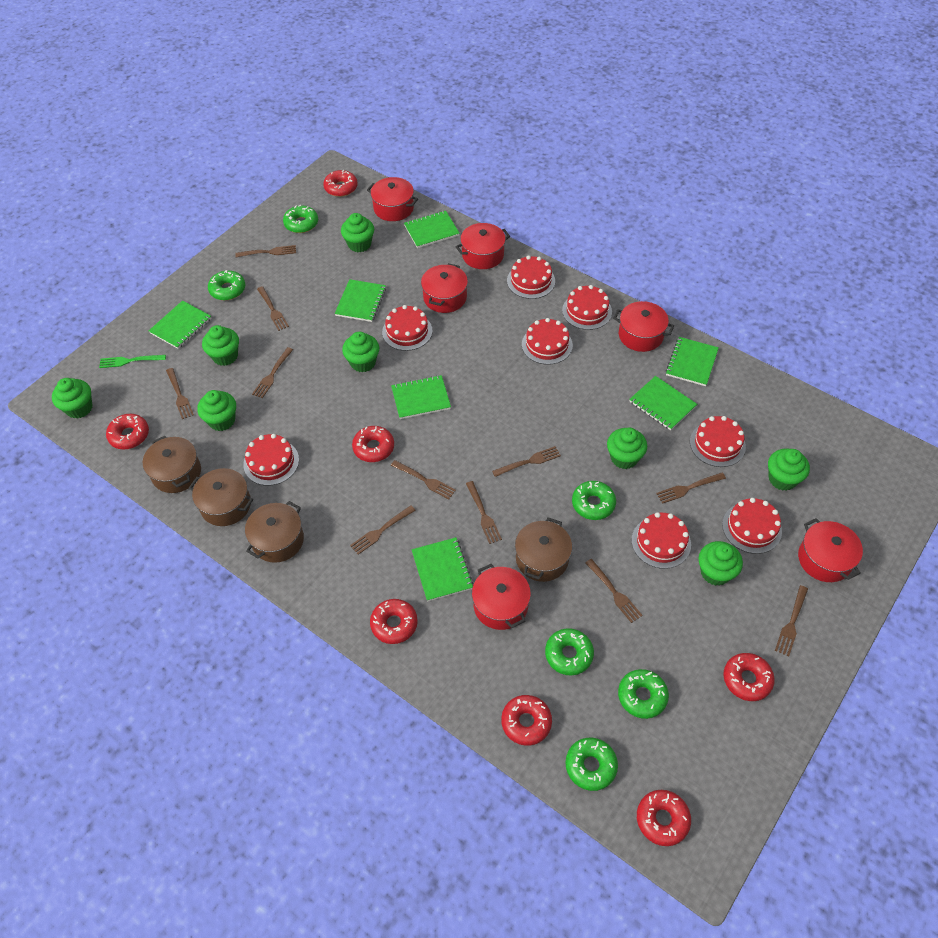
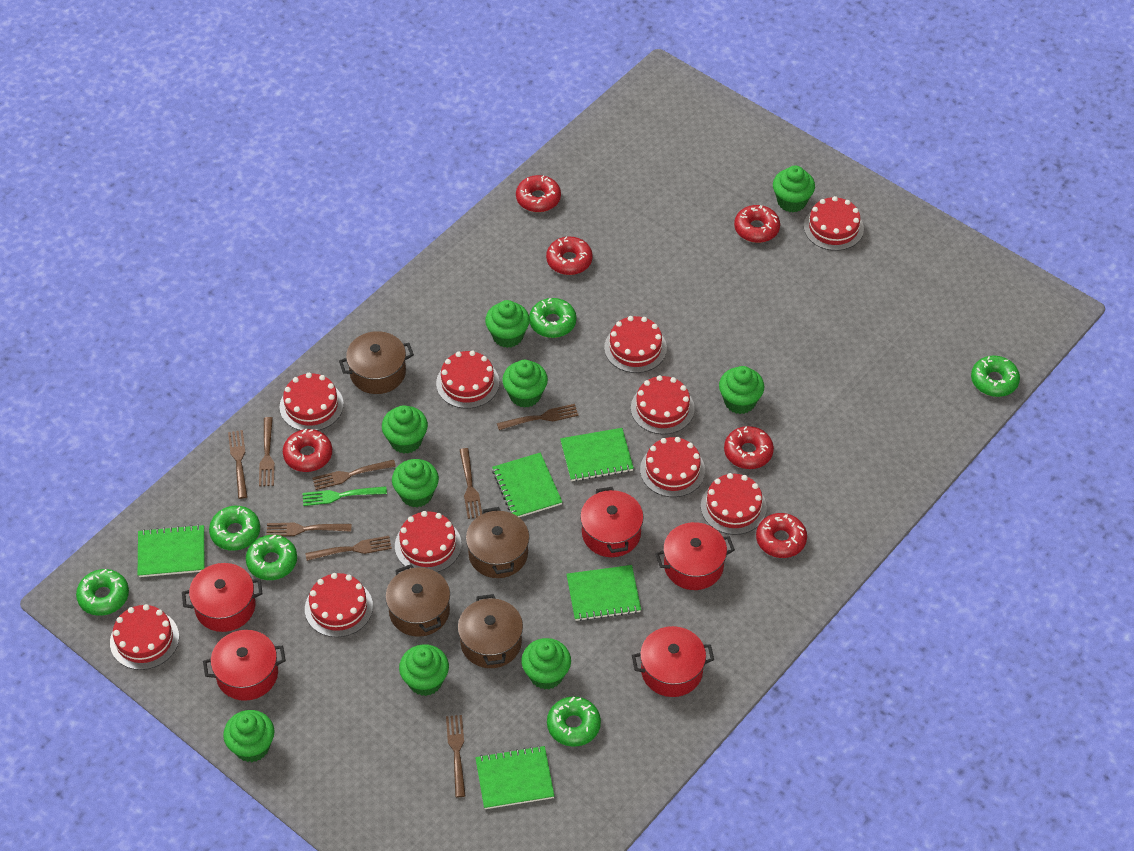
brown fork: [166,368,194,419] [235,245,296,257] [252,347,293,398] [257,286,289,331] [350,505,416,555] [391,460,456,499] [466,481,502,544] [492,446,561,477] [585,559,643,623] [656,473,726,504] [775,585,808,656] = 11 -> [228,430,247,499] [259,417,275,486] [266,523,352,536] [305,536,392,561] [312,460,396,490] [446,715,466,797] [460,448,482,519] [497,404,579,430] = 8
green cupcake: [52,378,92,419] [197,390,236,431] [202,325,239,366] [341,213,374,252] [342,332,379,372] [607,427,647,469] [699,541,743,586] [768,449,810,491] = 8 -> [223,710,274,762] [382,405,428,454] [392,459,439,508] [399,644,449,696] [485,300,530,348] [502,360,548,408] [521,638,571,690] [719,366,765,414] [773,166,815,213] = 9
green notebook: [149,300,211,349] [335,279,386,322] [391,375,451,419] [404,211,460,248] [412,537,473,601] [629,376,697,430] [666,337,719,386] = 7 -> [138,524,205,577] [475,745,554,809] [492,452,562,517] [560,428,634,482] [566,565,641,621] = 5
red cake: [243,434,299,486] [382,305,432,351] [507,255,555,299] [522,318,573,365] [562,285,612,330] [632,512,691,569] [690,416,746,467] [722,498,782,554] = 8 -> [110,604,179,670] [280,373,344,431] [305,573,373,637] [395,511,462,572] [436,350,499,409] [604,316,667,373] [631,375,695,434] [640,437,705,497] [701,473,767,535] [804,196,864,251] = 10
red donut: [106,414,149,450] [323,170,358,197] [352,426,394,462] [370,599,418,644] [501,695,552,746] [637,790,691,846] [723,653,775,701] = 7 -> [283,429,332,472] [516,175,561,212] [546,237,593,275] [724,426,774,469] [734,205,780,243] [756,513,807,558] = 6
red pot: [367,177,418,221] [421,263,468,313] [455,223,510,269] [472,564,531,630] [613,301,674,352] [798,518,863,582] = 6 -> [182,563,263,632] [203,630,286,701] [580,487,644,557] [632,626,714,697] [655,522,735,590] = 5

